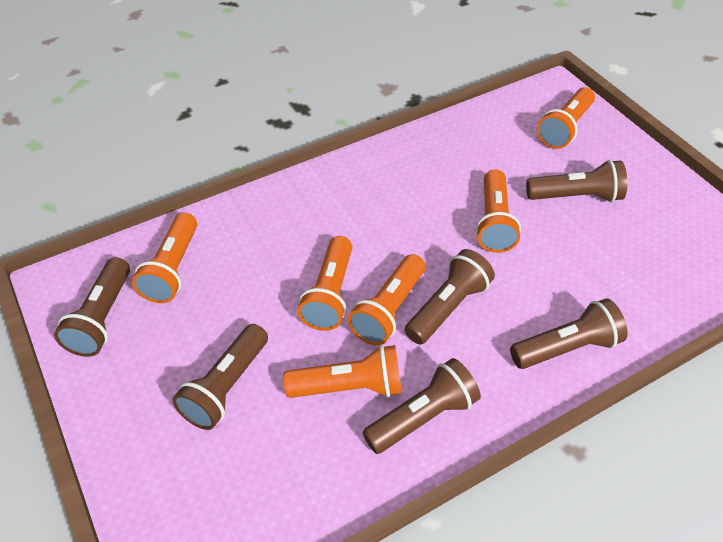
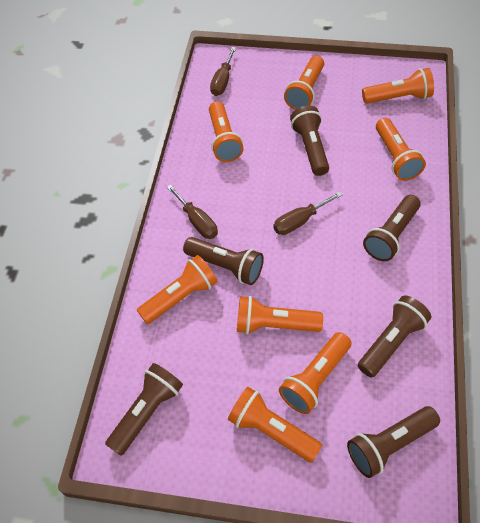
brown screwdriver: none = 0 -> [167,185,218,239] [210,47,236,96] [273,192,342,235] = 3
orange flashlight: [132,212,197,303] [283,345,402,398] [297,236,352,331] [347,254,425,345] [476,169,521,253] [537,87,595,149] = 6 -> [137,255,218,324] [209,101,244,162] [228,387,322,463] [237,296,323,334] [279,332,352,414] [284,56,324,110] [362,68,434,104] [376,118,426,181] = 8

